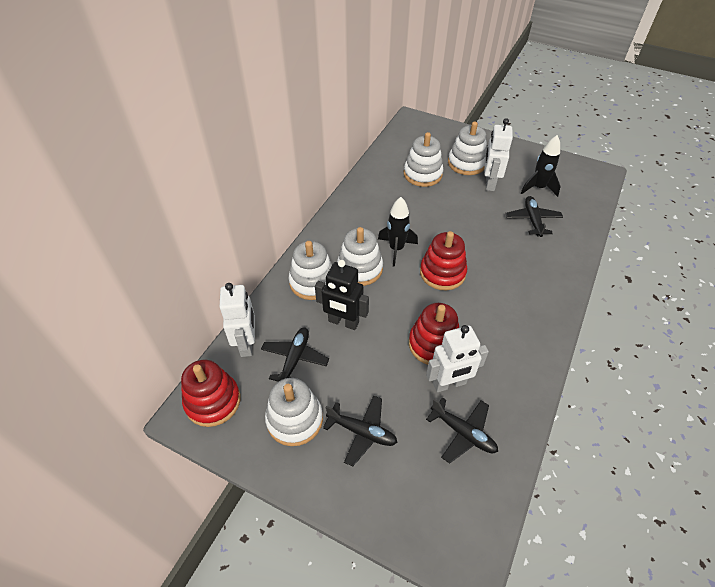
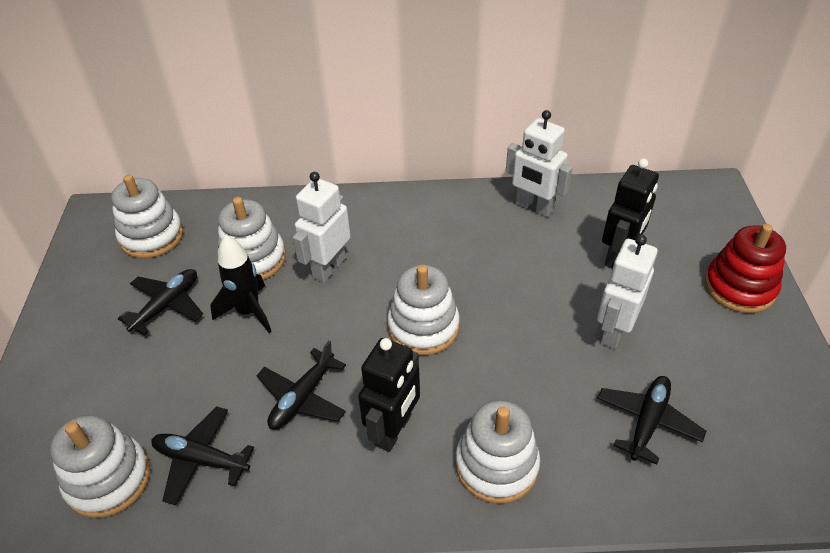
black robot: [315,260,369,330] = 1 -> [358,338,420,452] [602,158,659,268] = 2
black rocket: [378,197,418,267] [521,135,561,197] = 2 -> [210,235,272,333] = 1
red stacking toy: [181,360,240,427] [409,303,459,365] [420,231,467,290] = 3 -> [705,224,786,313] = 1

